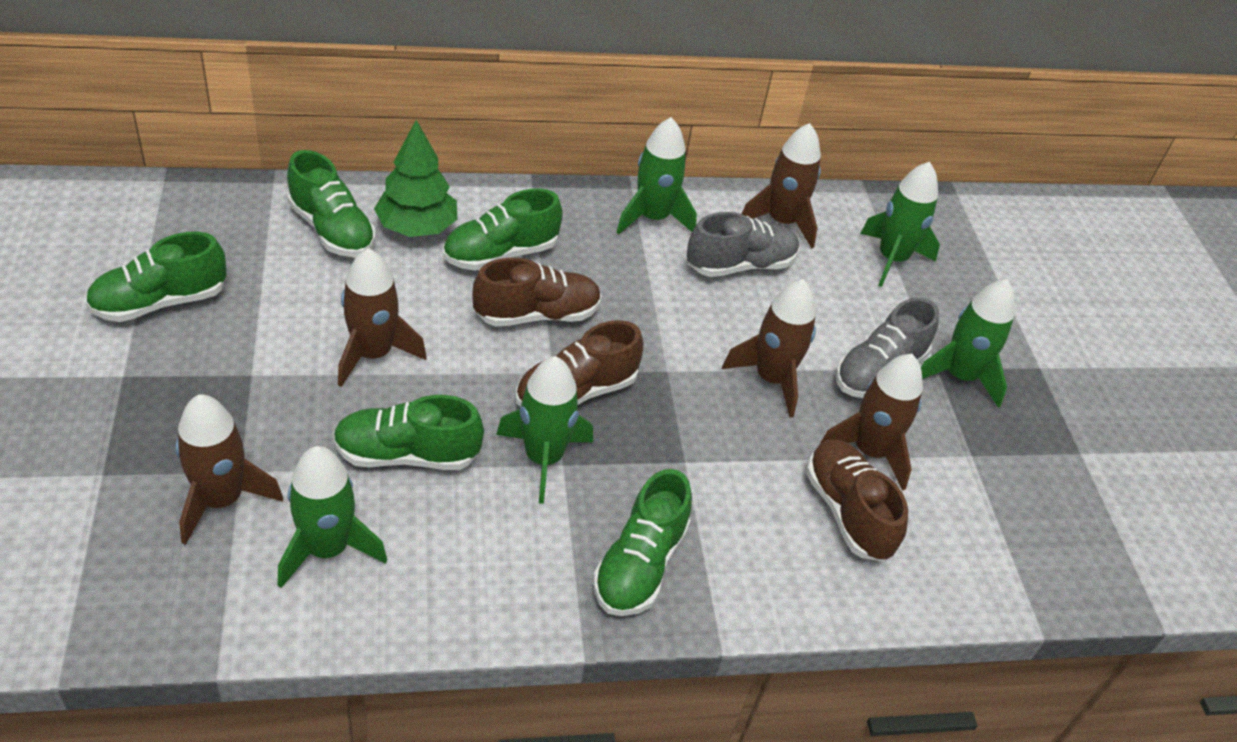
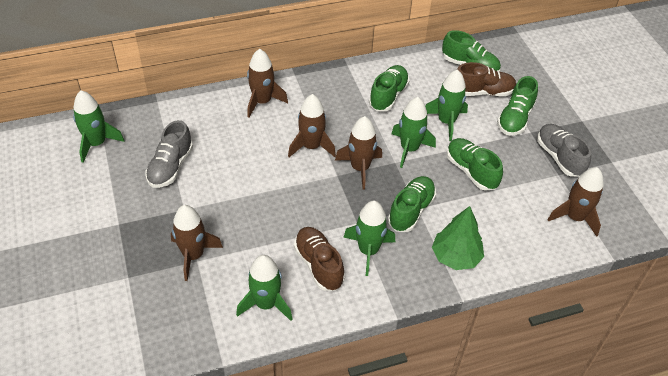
brown shoe: [472,258,601,327] [515,320,644,407] [806,440,908,562] = 3 -> [294,227,345,291] [457,62,516,97] = 2

